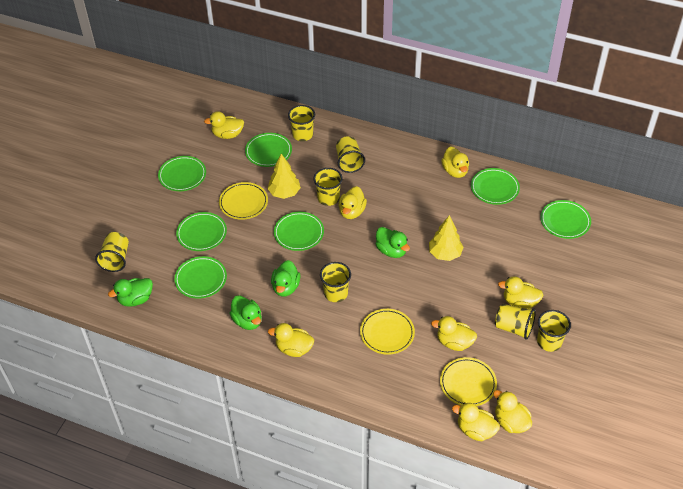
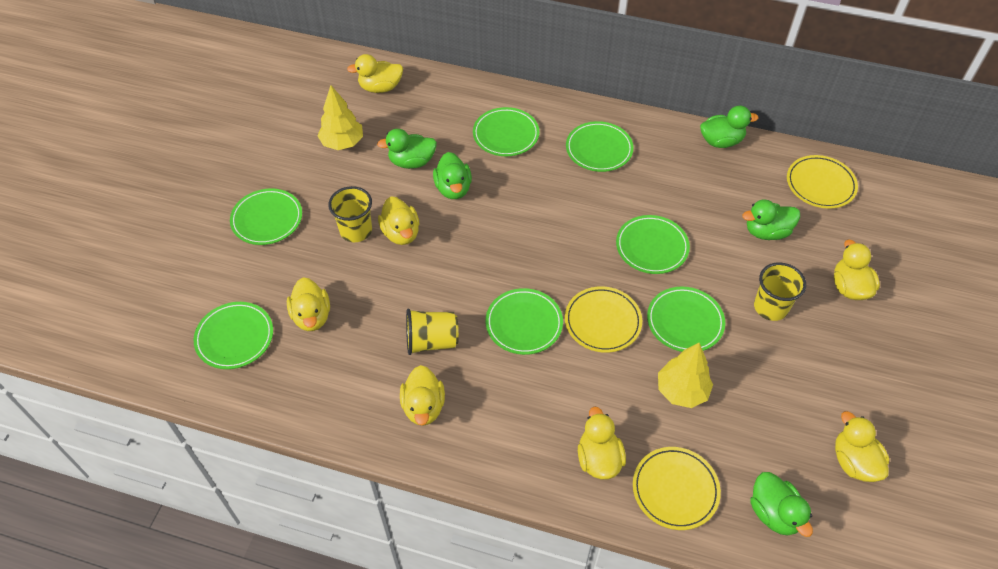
green duck: [108,278,153,307] [229,295,262,330] [271,260,301,297] [376,227,410,258] = 4 -> [377,129,437,169] [433,152,472,199] [700,106,758,148] [742,199,800,240] [750,472,813,537] = 5
yellow cup: [95,232,129,272] [288,105,315,141] [313,168,343,206] [320,262,351,302] [336,136,365,173] [495,304,536,340] [537,310,571,352] = 7 -> [328,186,372,242] [406,308,459,355] [754,262,806,321] = 3
yellow duck: [204,111,244,139] [268,323,314,357] [339,186,367,219] [431,316,477,351] [441,146,469,178] [452,403,500,441] [493,390,532,433] [498,276,543,309] = 8 -> [287,277,330,331] [347,54,403,93] [378,196,419,245] [400,365,445,426] [578,406,626,480] [834,240,880,300] [835,411,889,482] = 7

